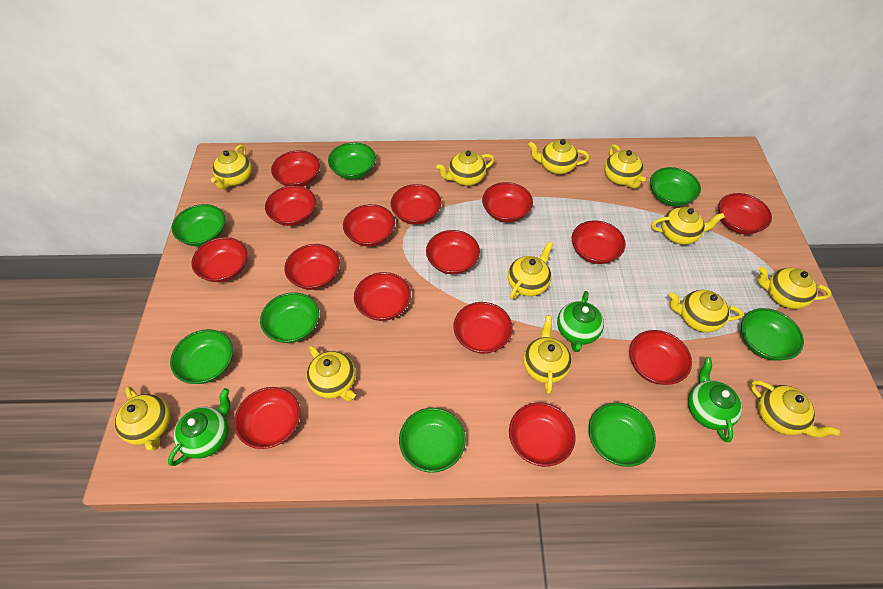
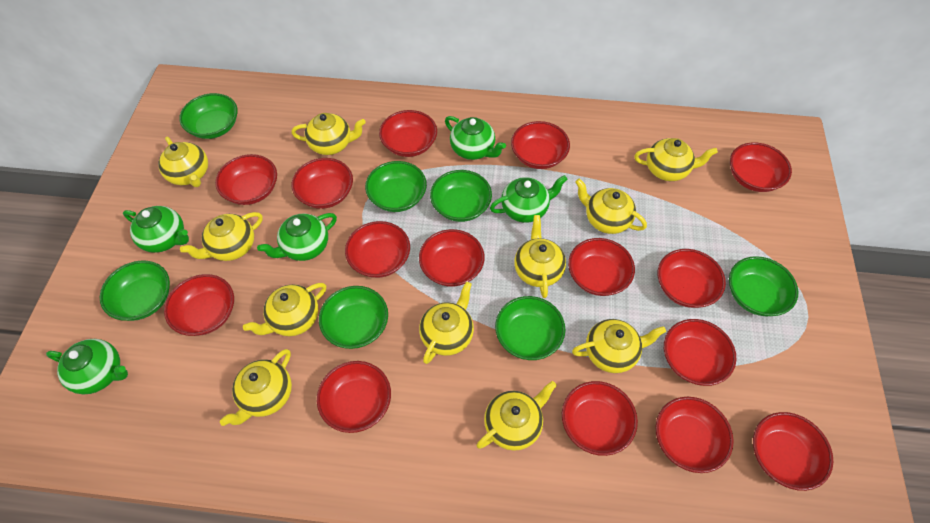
green bowl: [170,329,233,384] [172,204,225,246] [260,292,319,343] [328,142,376,179] [399,408,466,473] [588,403,656,467] [650,167,701,206] [741,308,804,361] = 8 -> [100,260,170,321] [179,93,238,139] [319,286,388,349] [365,161,427,212] [430,170,492,222] [495,296,565,360] [729,256,799,316] = 7
green teapot: [168,388,230,466] [557,291,604,352] [688,357,742,442] = 3 -> [46,339,128,394] [123,206,189,253] [257,213,337,261] [445,116,506,160] [490,175,568,223] = 5
yellow teapot: [115,386,171,450] [211,145,252,189] [307,346,356,401] [436,150,494,186] [508,241,553,299] [523,315,572,394] [528,139,589,174] [604,144,646,189] [651,207,725,245] [669,290,743,332] [750,380,840,438] [758,267,832,309] = 12 -> [158,137,208,187] [180,212,263,261] [220,349,292,426] [243,283,326,336] [291,113,366,155] [419,282,474,364] [476,381,557,451] [514,215,566,298] [572,319,666,373] [575,178,647,234] [634,138,718,181] = 11

